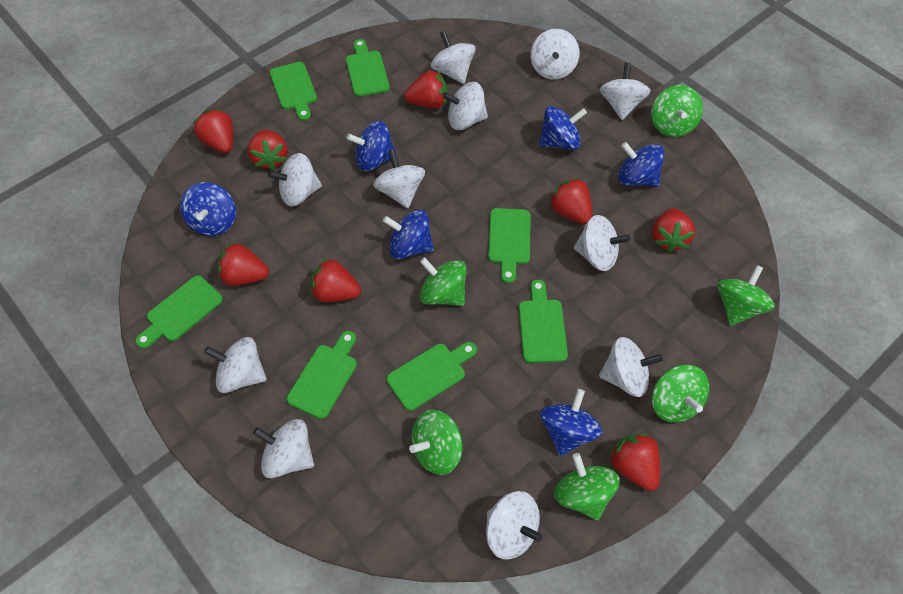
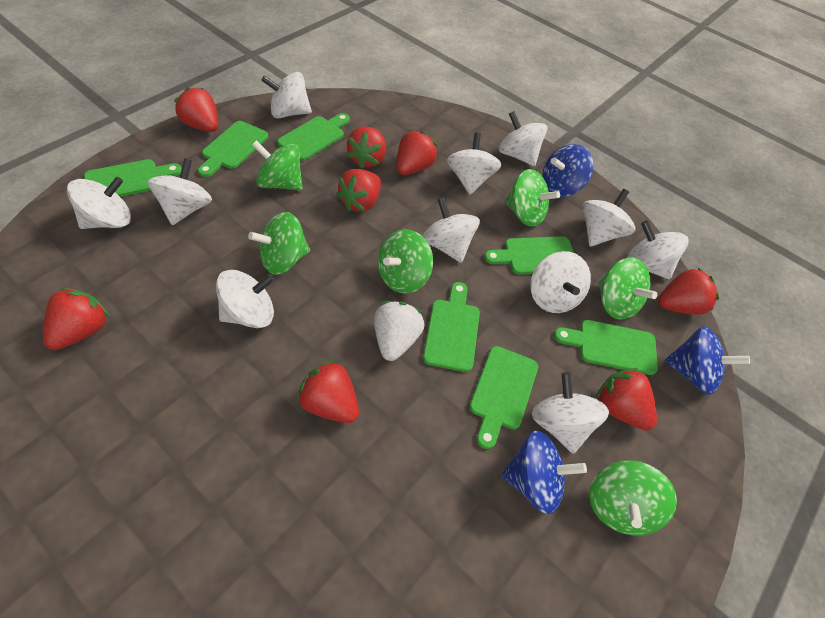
blue spinning top: [180,182,236,236] [347,121,397,172] [383,210,434,259] [539,106,587,150] [540,389,603,456] [618,142,665,187] = 6 -> [501,431,587,514] [543,144,593,197] [664,326,750,395] = 3
white strawberry: none = 0 -> [374,301,425,361] = 1

